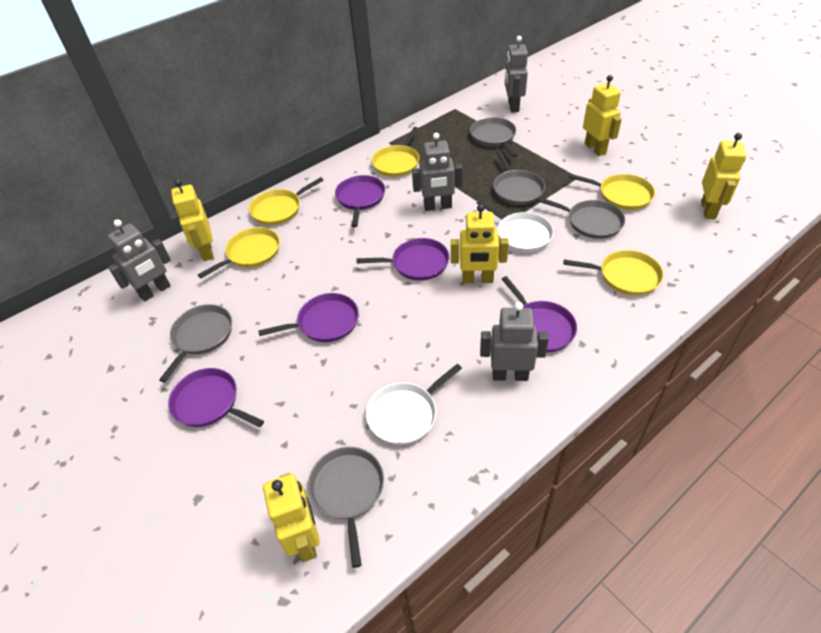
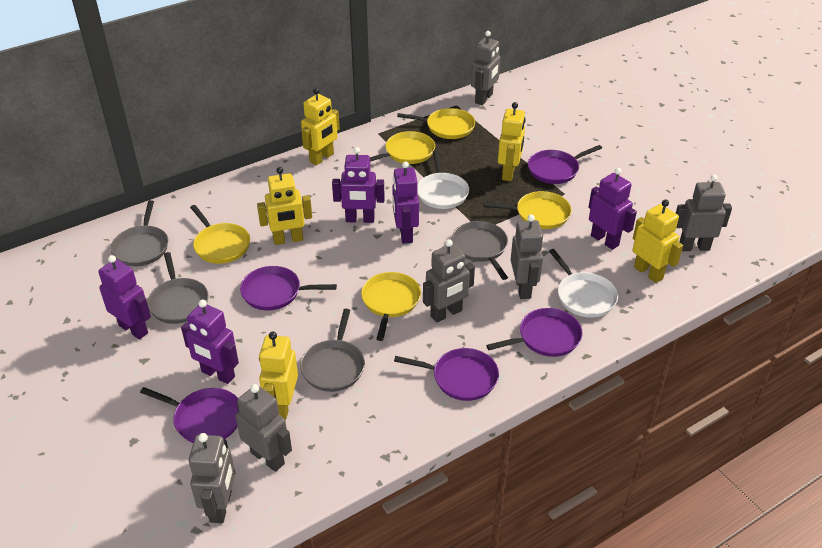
grey pan: [159,304,232,382] [308,447,384,568] [470,117,517,157] [493,150,545,205] [537,197,625,239] = 5 -> [111,200,168,266] [147,252,209,324] [300,309,365,392] [452,221,508,280] = 4
grey robot: [108,219,171,302] [412,133,463,211] [480,302,549,381] [505,36,528,112] = 4 -> [189,433,235,523] [235,384,292,472] [423,239,475,323] [471,31,501,105] [511,215,544,299] [676,175,732,251] = 6
purple robot: none = 0 -> [98,255,151,340] [181,300,239,384] [332,147,385,223] [392,161,419,244] [588,168,637,250] = 5

